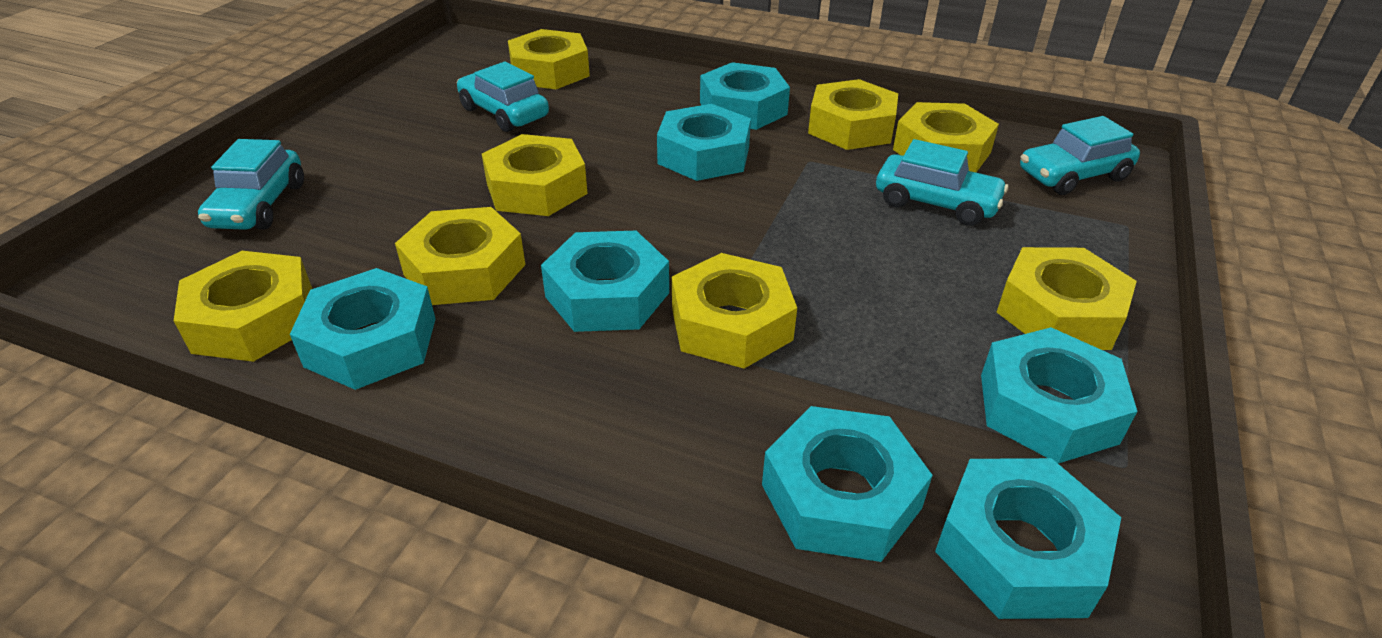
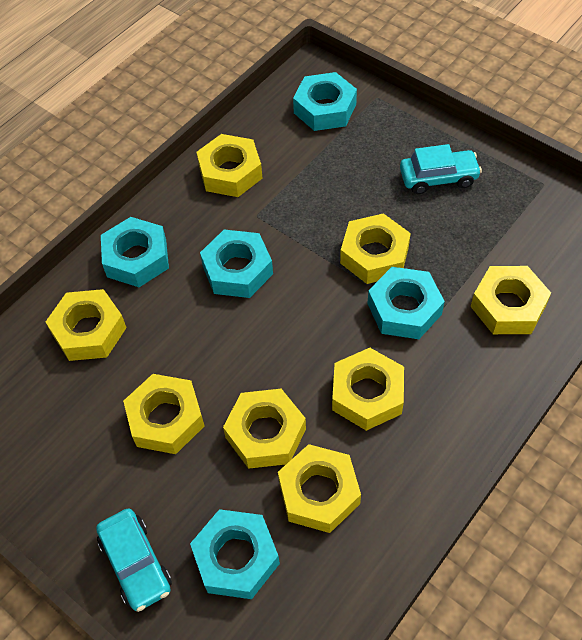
turquoise car: [198,139,304,230] [457,62,549,132] [876,139,1008,226] [1020,116,1140,195] = 4 -> [96,509,172,612] [400,144,482,194] = 2
turquoise nut: [290,268,436,390] [541,231,669,332] [657,104,751,181] [700,62,790,130] [762,406,932,562] [935,458,1121,619] [981,327,1137,464] = 7 -> [101,217,169,287] [190,509,280,599] [200,230,273,298] [293,72,357,131] [367,267,445,339] = 5

